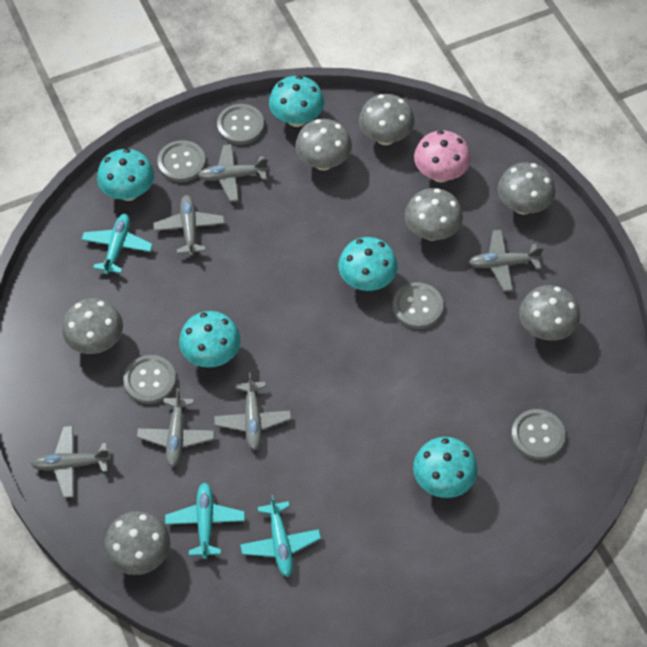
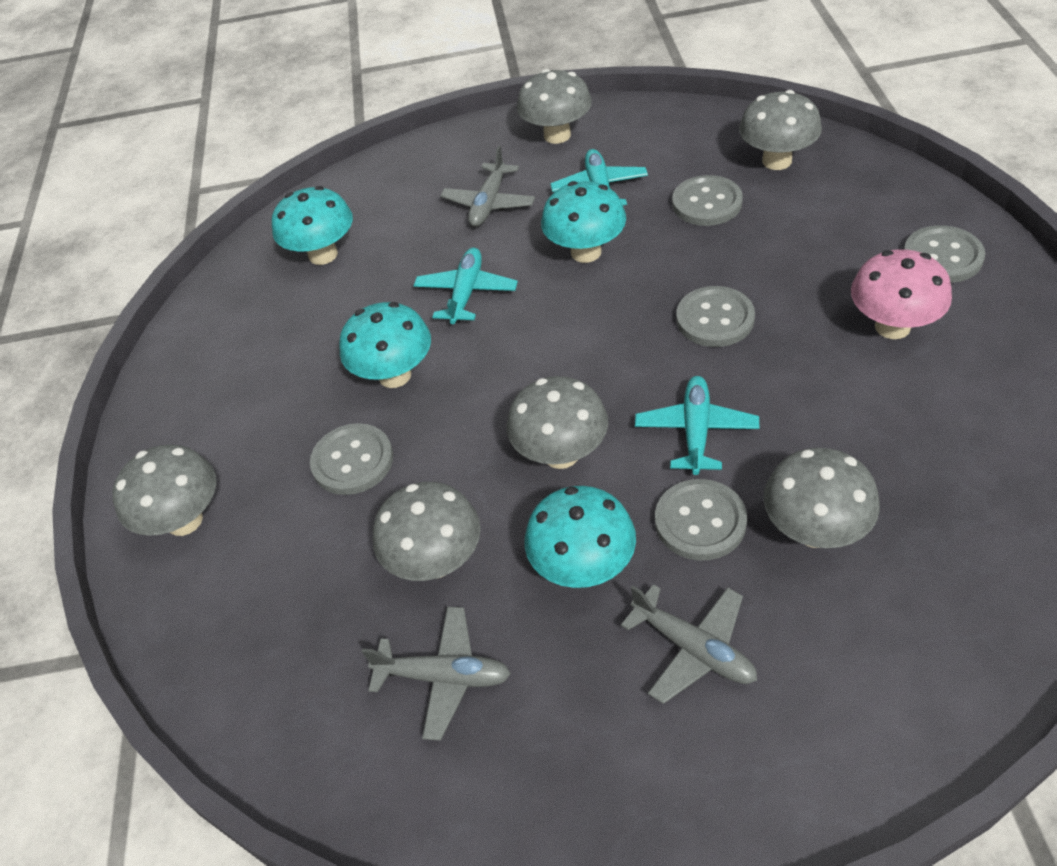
grey mushroom: [62,298,123,354] [104,511,170,575] [295,119,352,171] [359,94,415,145] [405,188,463,241] [498,162,555,215] [519,285,580,341] = 7 -> [112,445,216,536] [373,482,481,581] [507,376,608,469] [517,69,592,144] [739,90,822,170] [764,448,880,548] = 6
grey plane: [31,426,111,498] [137,388,215,467] [153,195,225,256] [198,144,268,202] [214,372,291,450] [469,230,544,291] = 6 -> [362,607,511,741] [440,146,535,227] [621,584,757,704] = 3
turquoise mushroom: [97,149,154,201] [179,311,241,368] [269,75,324,127] [338,237,398,291] [413,437,478,498] = 5 -> [272,186,353,265] [339,302,431,388] [524,486,636,588] [541,181,626,263] = 4

